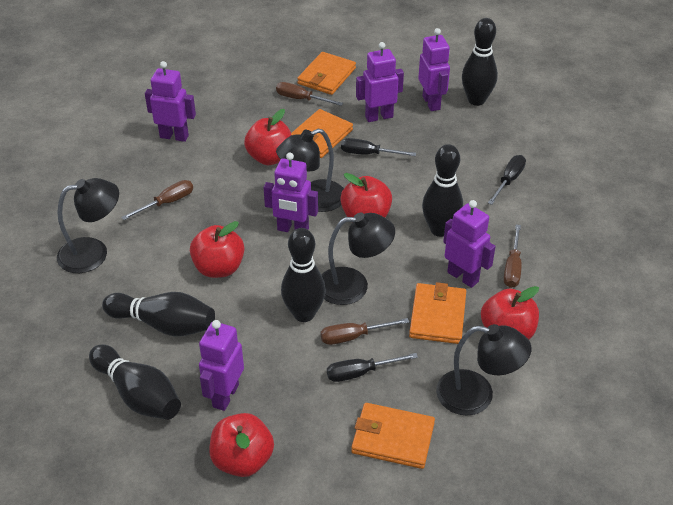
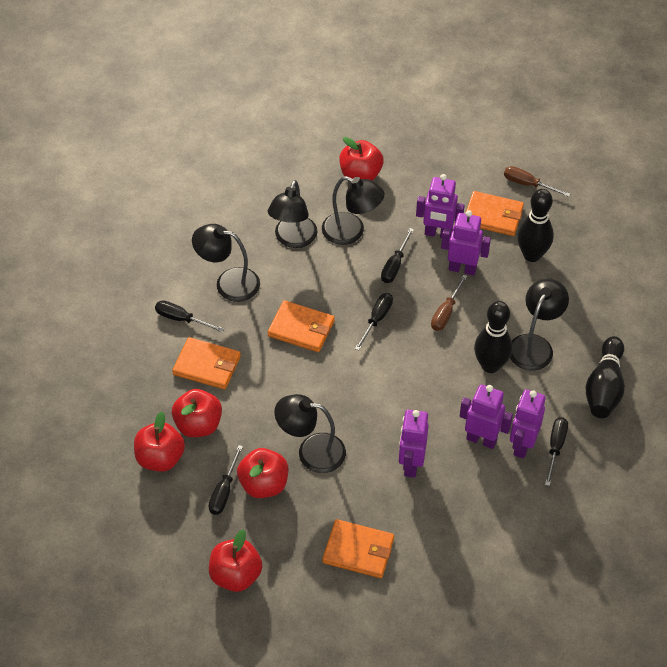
black bowling pin: [89,345,181,420] [102,292,215,336] [281,228,326,322] [422,144,463,237] [462,18,498,106] = 5 -> [474,301,512,373] [517,189,554,262] [586,336,625,418] = 3
black lamp: [57,178,119,273] [276,129,344,212] [321,213,395,305] [436,324,531,416] = 4 -> [192,224,260,302] [268,180,318,248] [274,394,346,473] [322,176,384,245] [510,279,569,371] = 5
black screwdriver: [327,353,418,382] [341,138,416,156] [488,155,526,205] = 3 -> [155,300,224,332] [209,445,243,515] [355,293,393,351] [381,228,414,283] [545,417,568,486] = 5
brown screwdriver: [121,180,193,220] [276,82,343,106] [321,318,409,345] [504,225,521,288] = 4 -> [431,274,467,331] [504,166,570,197] = 2
purple robot: [145,61,196,142] [199,320,244,411] [264,153,318,232] [356,42,404,122] [418,28,450,111] [443,200,496,288] = 6 -> [399,409,429,478] [416,174,465,238] [441,210,491,276] [460,384,513,449] [510,389,546,459] = 5

